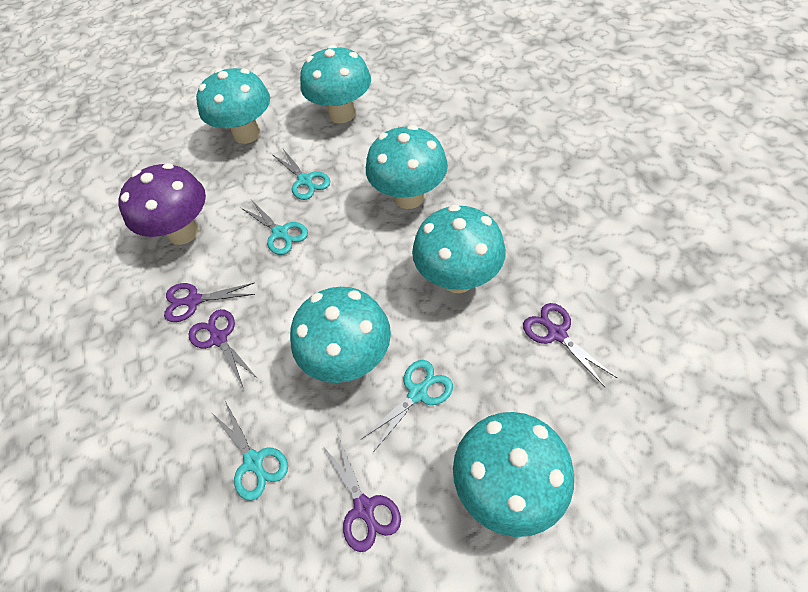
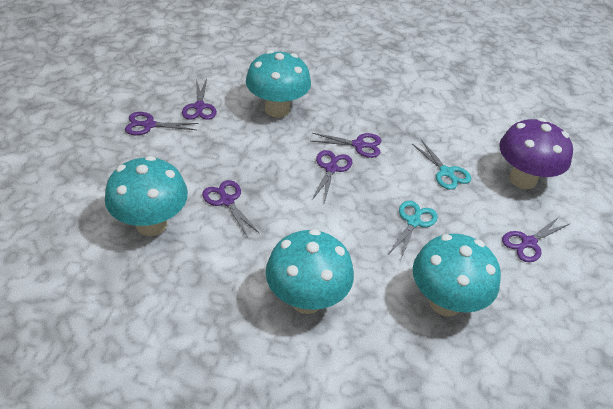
purple scissors: [164,283,255,322] [189,309,258,389] [322,437,401,552] [523,303,617,388] = 4 -> [125,112,199,135] [182,79,217,120] [202,180,260,238] [310,133,381,158] [312,150,353,203] [502,217,569,263] = 6
turquoise mushroom: [196,68,270,144] [290,287,391,383] [300,45,371,123] [366,125,448,209] [412,205,506,293] [453,412,574,537] = 6 -> [105,156,188,236] [246,50,311,118] [266,229,354,314] [413,234,501,316] = 4
turquoise scissors: [211,401,288,501] [241,200,308,255] [273,149,330,200] [361,360,453,451] = 4 -> [388,201,438,261] [412,140,471,190] = 2

